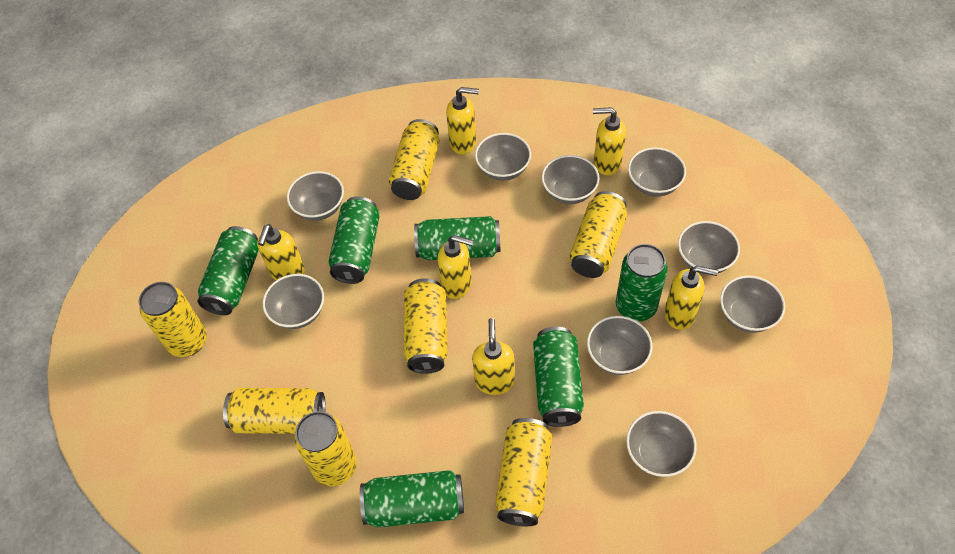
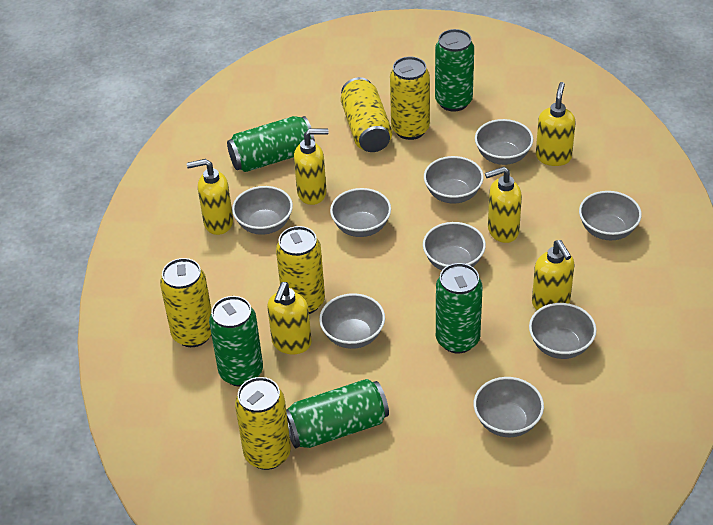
green can: [197,226,259,315] [329,196,380,284] [360,470,464,527] [414,216,501,260] [533,327,584,427] [616,244,668,321] = 6 -> [209,296,263,386] [227,116,315,172] [286,379,389,448] [435,29,474,112] [436,263,482,353] = 5
yellow can: [139,282,207,357] [223,388,326,434] [295,411,357,486] [389,119,439,200] [404,278,448,374] [495,418,552,526] [569,191,627,278] = 7 -> [160,258,212,347] [235,377,291,470] [276,226,325,314] [341,77,392,152] [390,56,430,140] = 5

